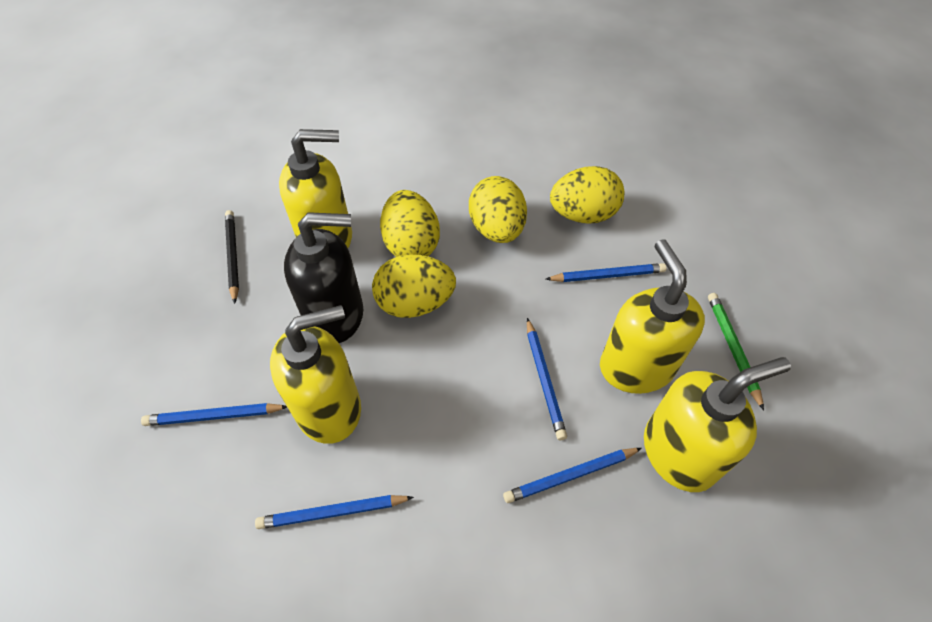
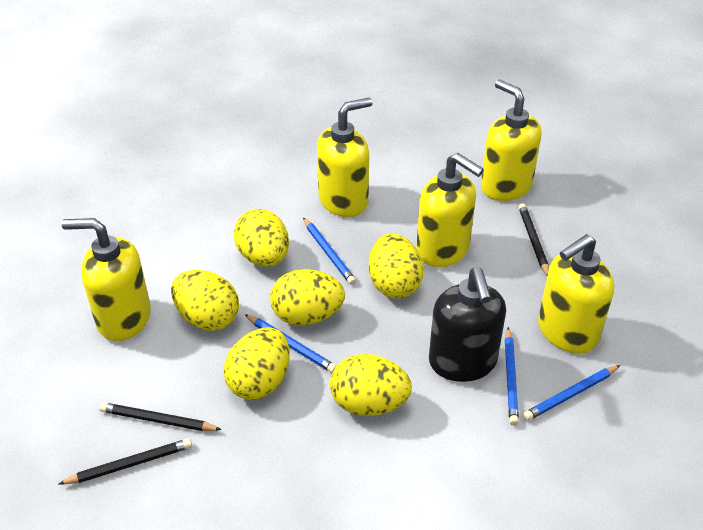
black pencil: [225,210,239,304] = 1 -> [59,438,192,484] [99,402,222,431] [518,203,549,276] = 3
blue pencil: [141,403,287,426] [255,495,414,529] [503,448,642,503] [527,318,567,440] [546,263,666,282] = 5 -> [244,314,336,373] [303,217,356,285] [505,327,519,426] [523,365,620,421] = 4
green pencil: [708,293,764,410] = 1 -> none = 0
yellow egg: [372,255,456,318] [380,190,440,257] [469,176,527,243] [550,166,624,224] = 4 -> [171,270,239,331] [224,327,290,400] [233,209,289,267] [270,269,345,326] [330,354,412,416] [369,233,423,299] = 6
yellow soap dispenser: [270,305,361,444] [279,129,352,248] [600,239,705,394] [644,357,791,492] = 4 -> [62,218,151,341] [317,98,372,217] [416,153,484,267] [481,80,542,201] [538,234,614,354] = 5

